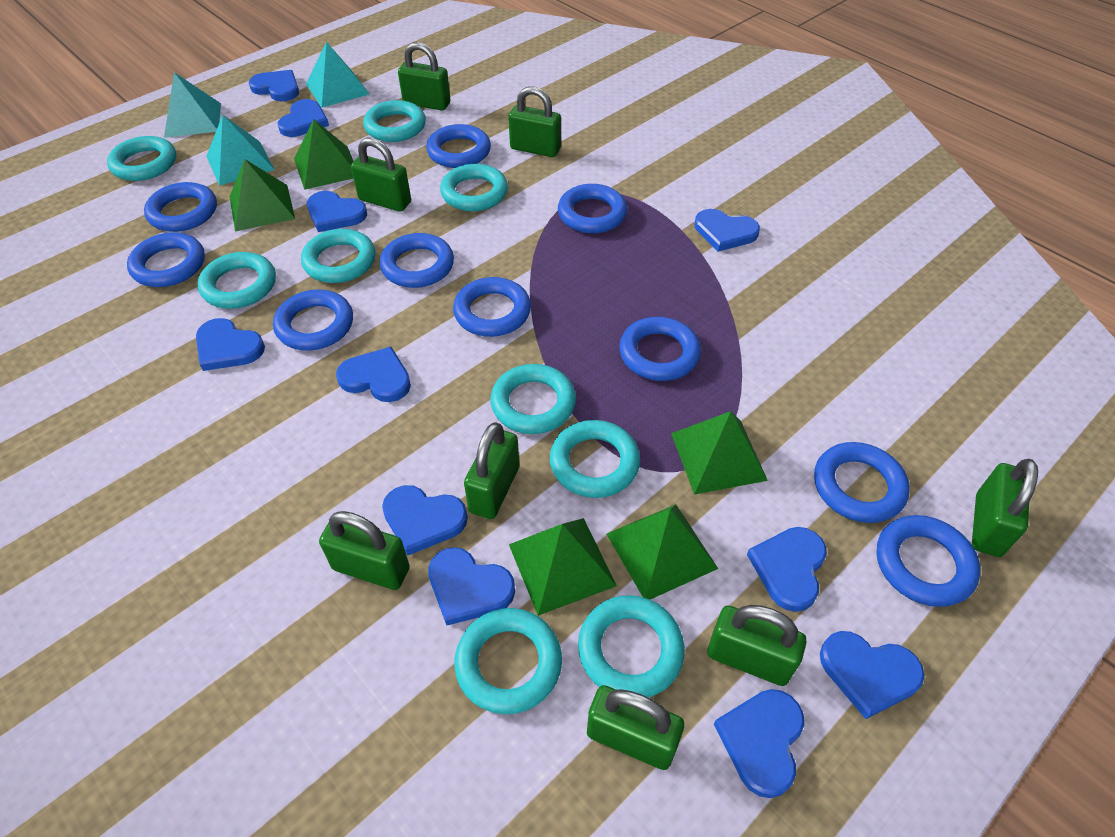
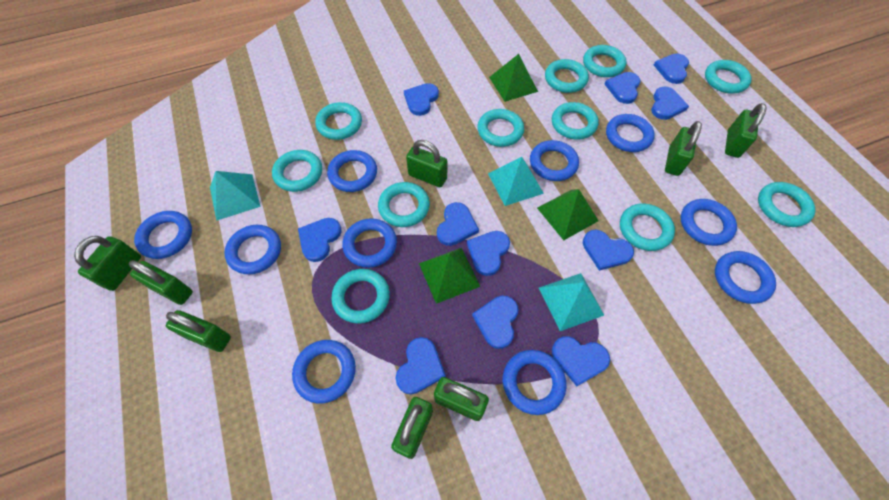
green pyramid: [230,159,295,232] [294,119,354,190] [509,518,617,616] [607,504,718,600] [671,411,768,495] = 5 -> [419,248,480,304] [489,54,538,102] [537,189,599,240] = 3
turquoise ring: [107,136,176,181] [198,252,276,309] [301,229,376,283] [363,100,426,142] [440,164,508,211] [454,608,562,714] [490,364,576,434] [550,420,640,498] [578,595,685,697] = 9 -> [272,150,322,192] [315,102,362,140] [331,269,390,324] [378,182,430,227] [477,109,524,147] [545,59,589,93] [552,102,599,140] [583,45,626,77] [620,204,675,251] [705,60,752,94] [758,182,815,227] = 11

